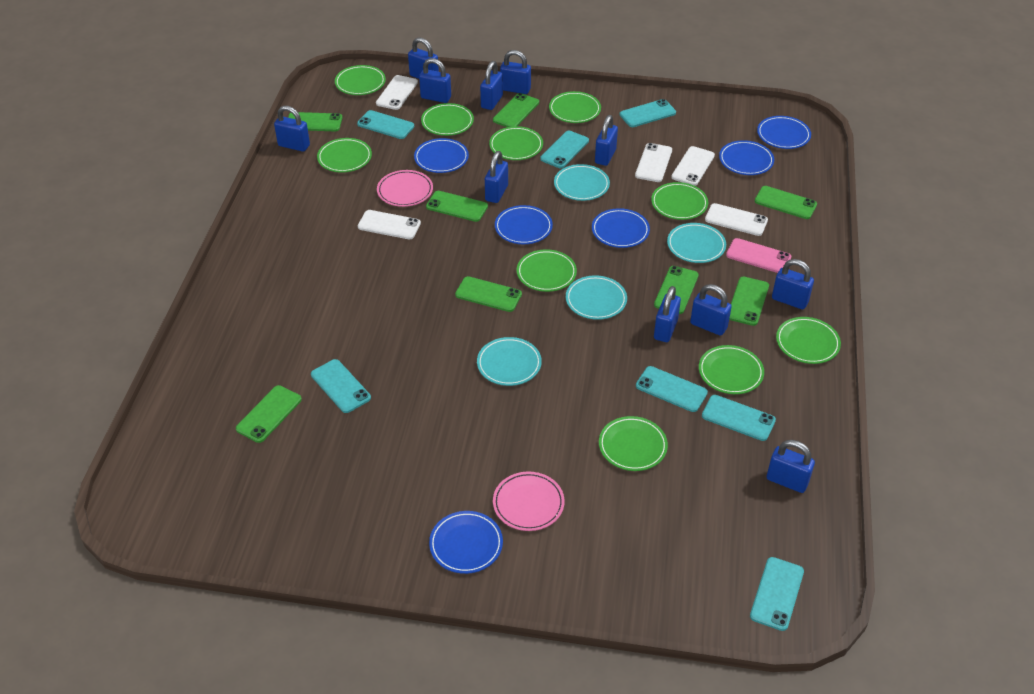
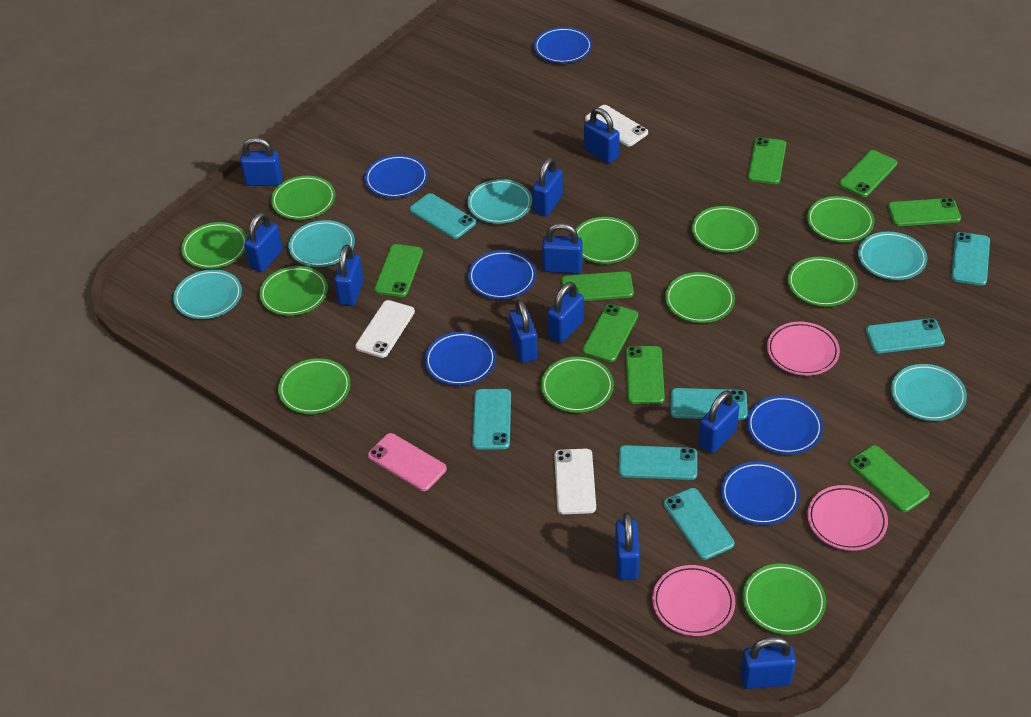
green plate: [317,138,372,173] [335,65,386,95] [421,103,474,136] [489,126,543,160] [517,249,577,292] [549,91,601,123] [599,416,668,471] [651,182,708,220] [699,345,764,394] [776,317,841,364] = 10 -> [181,222,247,269] [260,266,328,316] [271,176,335,220] [278,358,351,414] [541,357,614,413] [575,217,638,264] [665,272,735,323] [692,206,759,252] [743,564,826,635] [788,257,858,307] [807,196,875,242] = 11
pink plate: [377,170,433,207] [493,472,565,531] = 2 -> [652,565,735,636] [767,322,840,376] [807,485,888,551] = 3
turquoise plate: [477,337,542,386] [554,164,610,201] [566,275,627,320] [667,223,726,263] = 4 -> [173,269,242,319] [288,220,355,267] [467,179,532,224] [858,232,928,280] [891,364,967,421] = 5
white phone: [358,210,421,239] [376,75,418,110] [635,143,672,182] [671,146,715,186] [705,203,768,236] = 5 -> [355,300,415,358] [554,449,596,514] [585,105,648,146] = 3

